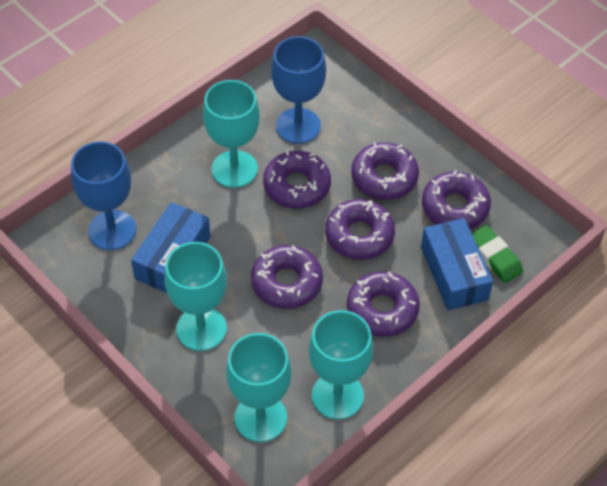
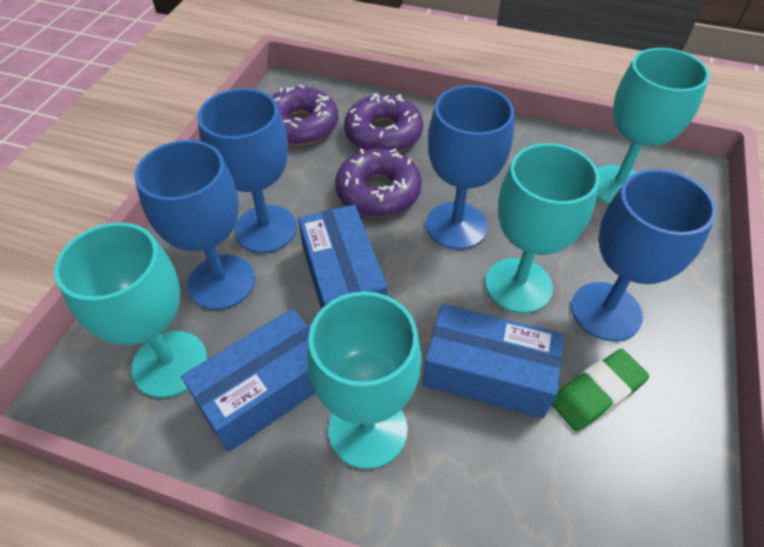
blue box: [131,202,211,293] [421,218,493,310] = 2 -> [181,308,315,452] [298,205,387,309] [422,304,565,418] = 3
blue goblet: [71,141,136,250] [271,36,326,144] = 2 -> [135,140,255,310] [197,88,297,253] [426,85,514,250] [571,169,717,341] = 4
purple donut: [251,245,323,309] [263,151,331,209] [325,199,395,260] [347,271,420,337] [351,142,419,200] [422,170,491,229] = 6 -> [271,85,338,146] [335,148,422,217] [344,93,423,152] = 3

